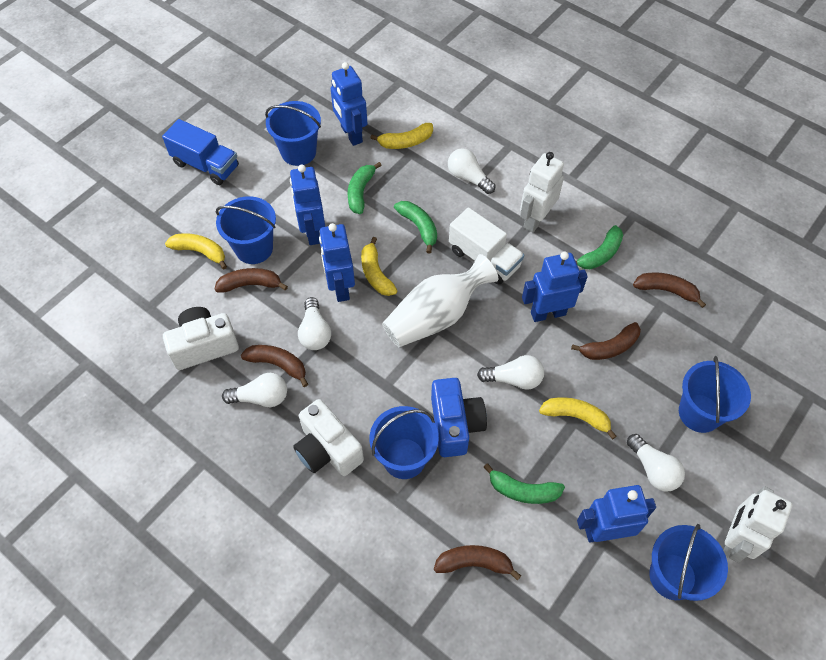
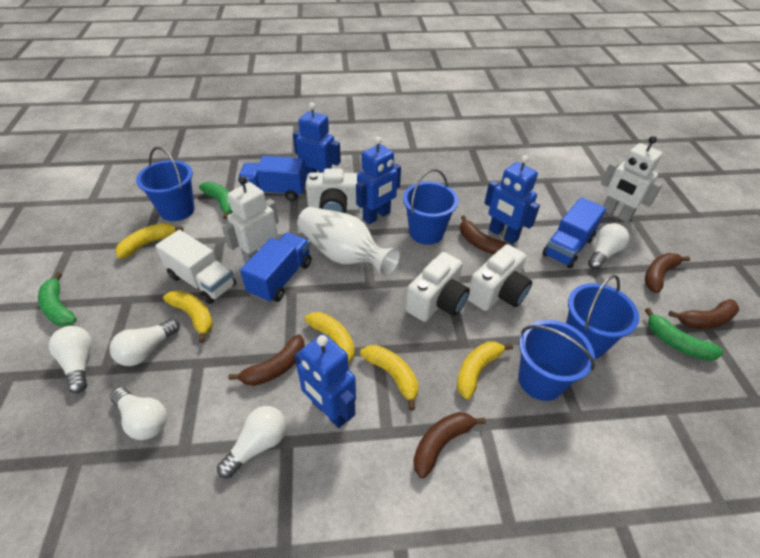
blue bucket: [216,196,276,264] [265,101,321,166] [369,406,439,479] [649,524,728,601] [679,356,751,433] = 5 -> [136,147,195,221] [403,169,458,245] [518,320,595,401] [566,274,639,359] = 4
blue camera: [431,378,487,457] = 1 -> none = 0
blue robot: [290,164,325,245] [319,223,355,302] [330,62,368,146] [522,252,588,322] [577,485,656,542] = 5 -> [293,103,341,180] [294,334,356,428] [356,137,401,224] [484,155,540,244] = 4
blue truck: [162,119,239,185] = 1 -> [238,156,306,201] [240,232,311,303] [542,197,606,269] = 3
green banana: [348,162,382,214] [394,201,437,253] [484,463,565,504] [576,225,623,269] = 4 -> [38,272,77,326] [199,182,233,219] [645,308,724,361] = 3
white camera: [163,307,239,370] [293,399,364,476] = 2 -> [306,168,360,213] [406,252,470,322] [468,244,532,311] = 3
yellow banana: [165,233,227,269] [361,237,398,296] [370,123,433,149] [539,397,617,439] = 4 -> [115,223,184,259] [163,290,213,343] [305,312,355,364] [360,345,418,410] [457,342,513,399] = 5

